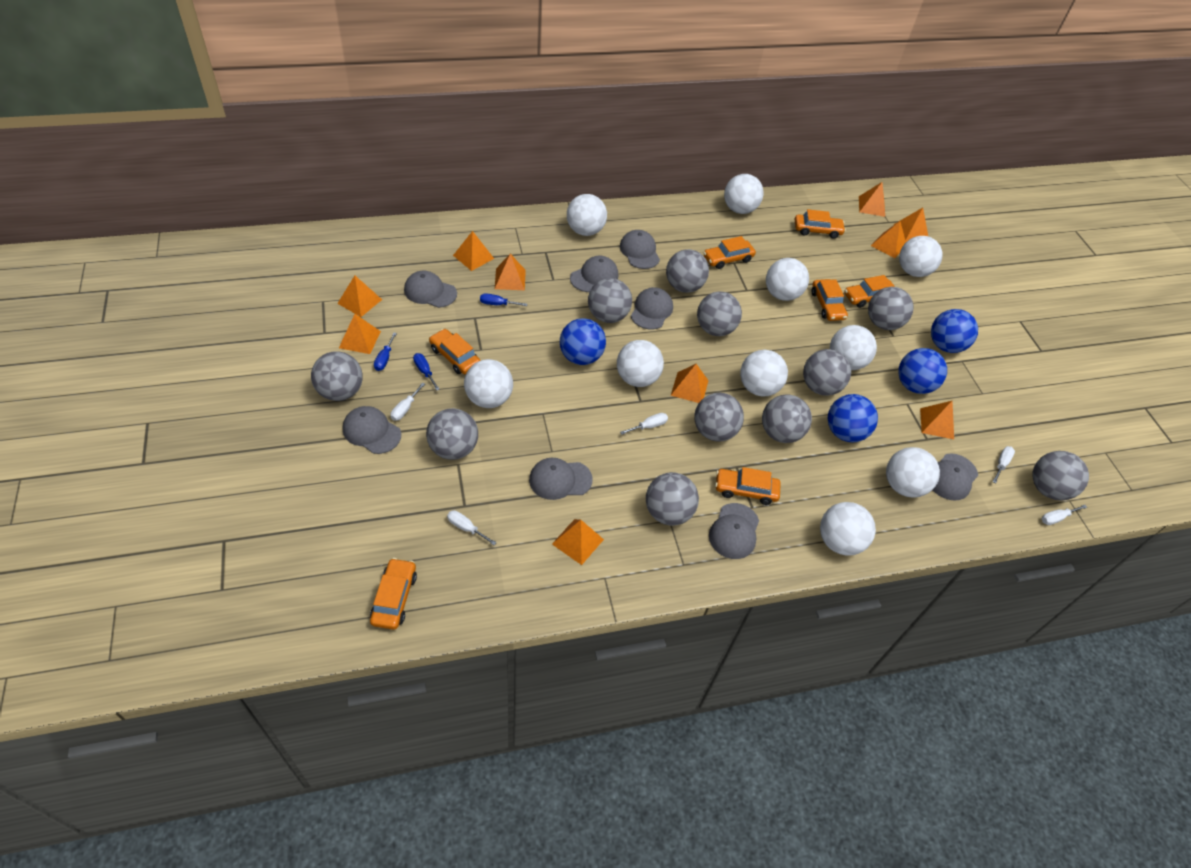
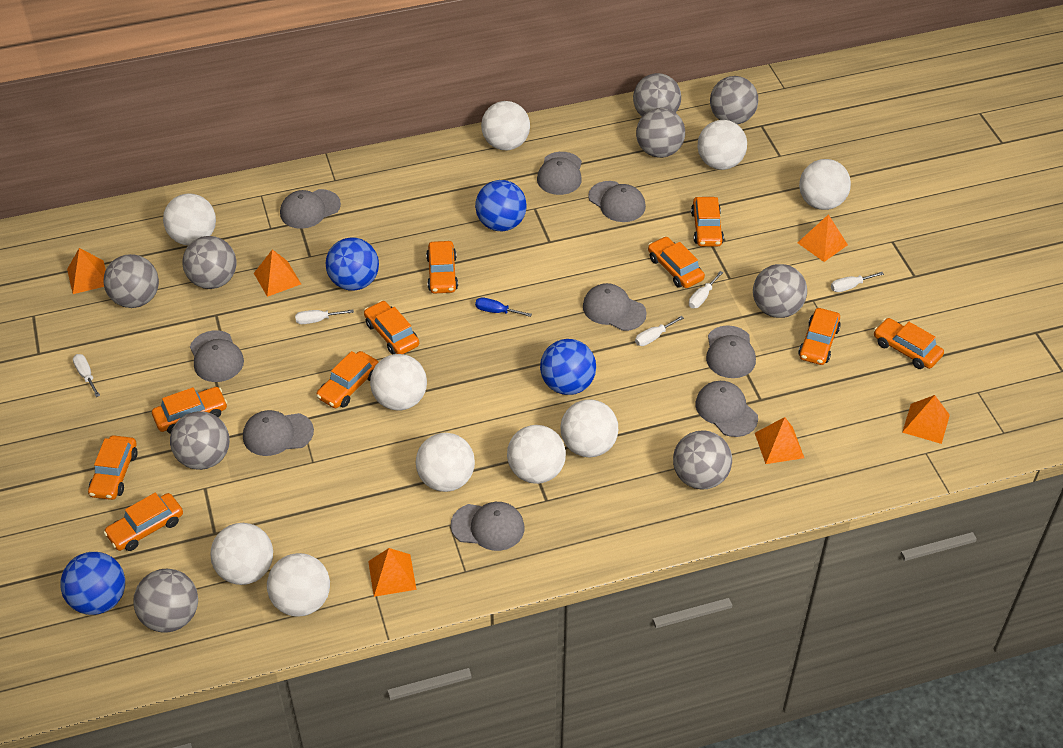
blue screwdriver: [374,333,397,371] [413,353,440,391] [480,293,527,306] = 3 -> [475,297,532,317] = 1
grey ball: [311,351,363,401] [426,408,478,460] [588,278,632,323] [646,472,699,526] [666,249,709,293] [694,393,744,442] [697,291,742,336] [762,394,812,443] [803,349,851,396] [868,287,914,330] [1033,451,1089,500] = 11 -> [103,254,159,308] [133,569,198,633] [170,411,230,470] [182,236,237,289] [633,73,681,116] [636,108,685,158] [673,430,732,490] [710,76,758,124] [753,264,807,318] = 9
grey cap: [343,406,401,454] [404,271,457,308] [529,458,593,500] [570,255,618,292] [620,230,660,269] [631,287,673,330] [709,503,759,559] [933,453,978,501] = 8 -> [190,330,244,382] [243,410,314,456] [280,189,341,229] [451,502,525,551] [537,152,582,195] [583,283,647,331] [588,181,646,222] [695,381,758,437] [706,325,756,378] = 9
orange car: [370,558,417,630] [429,329,481,375] [703,236,756,269] [715,467,780,505] [795,209,846,239] [811,279,848,321] [844,275,895,308] = 7 -> [88,435,138,500] [104,493,183,551] [152,387,227,434] [316,351,378,408] [364,301,419,355] [426,241,458,294] [648,236,705,288] [691,197,724,247] [798,308,841,365] [874,318,944,369] = 10
orange pyramid: [337,276,382,317] [339,314,381,354] [453,231,494,271] [495,254,526,290] [552,519,604,565] [671,364,709,403] [859,182,885,217] [871,221,906,258] [894,208,928,242] [920,401,954,439] = 10 -> [67,248,106,294] [254,249,301,297] [368,548,417,597] [755,417,804,464] [797,214,848,262] [902,395,950,444] = 6

